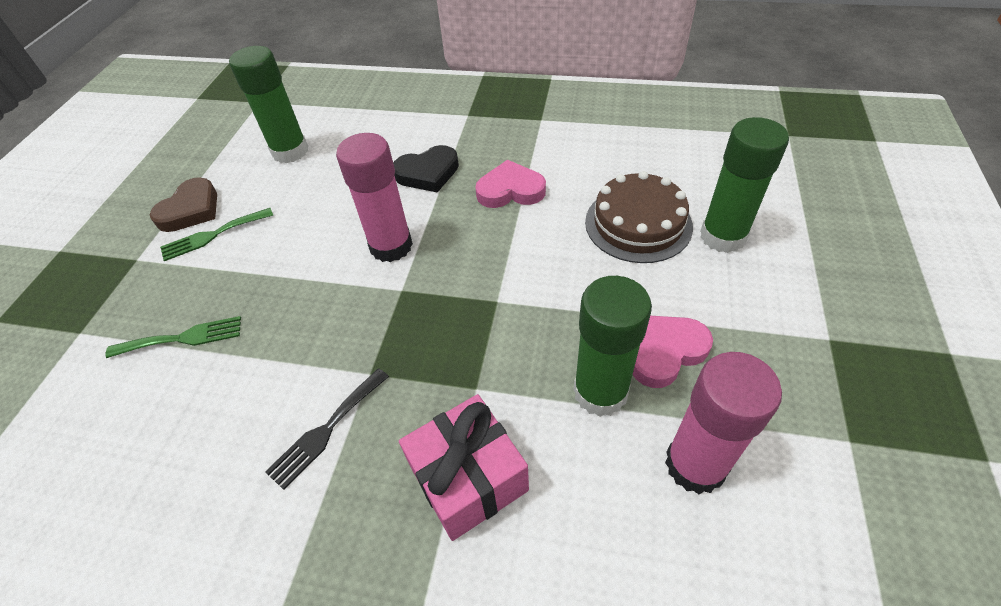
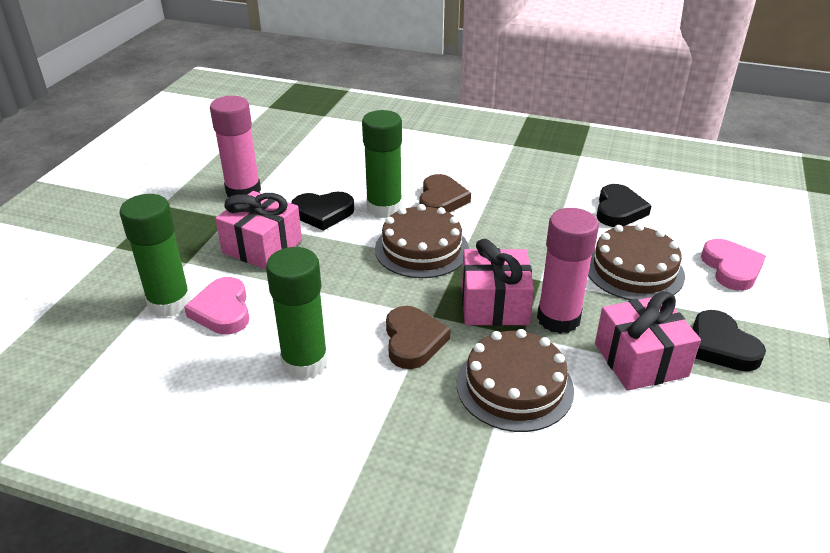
black fork: [265,368,389,490] = 1 -> none = 0
black heart: [393,145,459,193] = 1 -> [291,192,354,231] [597,184,652,227] [692,310,766,371] = 3
brown cake: [585,171,693,263] = 1 -> [375,204,469,278] [457,329,574,432] [588,224,685,300] = 3
brown heart: [150,177,217,232] = 1 -> [386,306,451,369] [420,174,471,213] = 2
green fork: [106,316,241,358] [160,208,273,261] = 2 -> none = 0
pink gift: [399,394,529,541] = 1 -> [215,191,302,270] [462,239,534,326] [595,291,701,391] = 3

